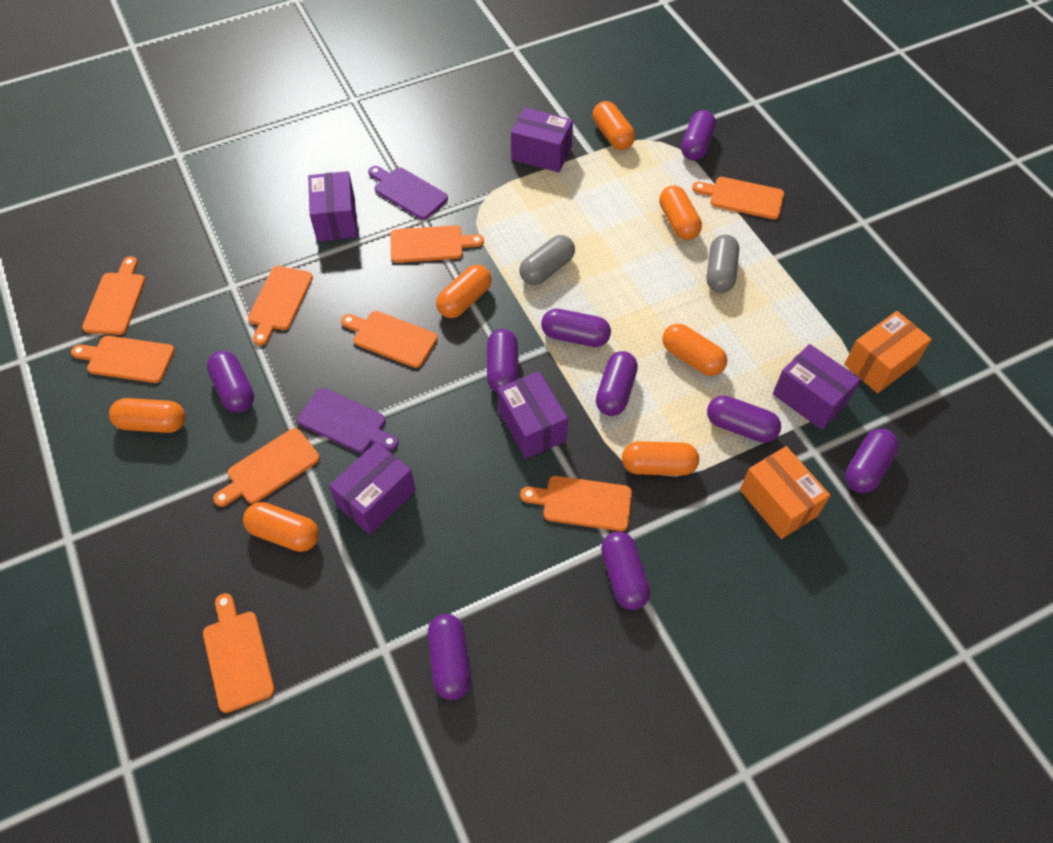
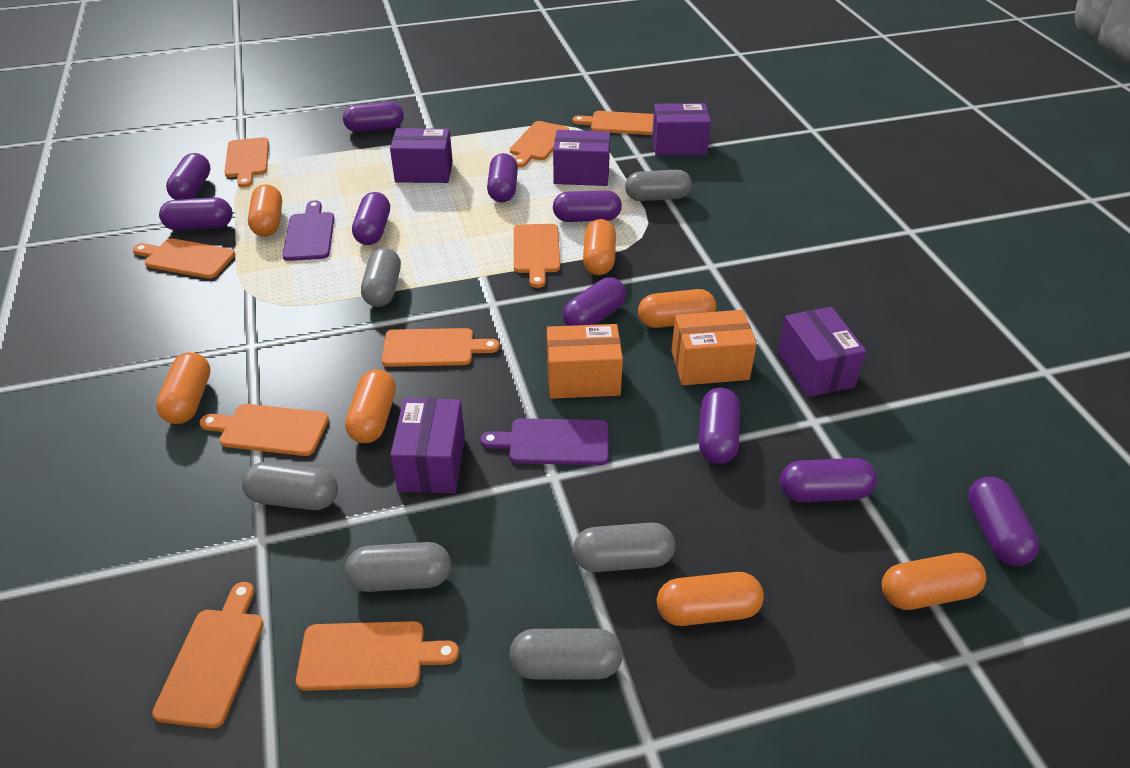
grey capsule: [519,235,575,285] [707,235,739,293] = 2 -> [242,462,338,510] [345,542,451,592] [361,247,401,307] [509,629,623,679] [573,523,675,572] [625,170,692,201] = 6
purple capsule: [207,351,254,413] [428,614,471,700] [487,329,519,393] [541,309,611,347] [596,351,638,416] [601,532,650,610] [681,110,716,161] [707,395,781,443] [845,429,899,493] = 9 -> [159,197,233,231] [166,153,211,200] [343,102,404,132] [352,192,390,245] [487,153,518,203] [553,190,622,222] [562,277,626,326] [699,388,740,464] [780,458,877,502] [968,477,1039,566] = 10

